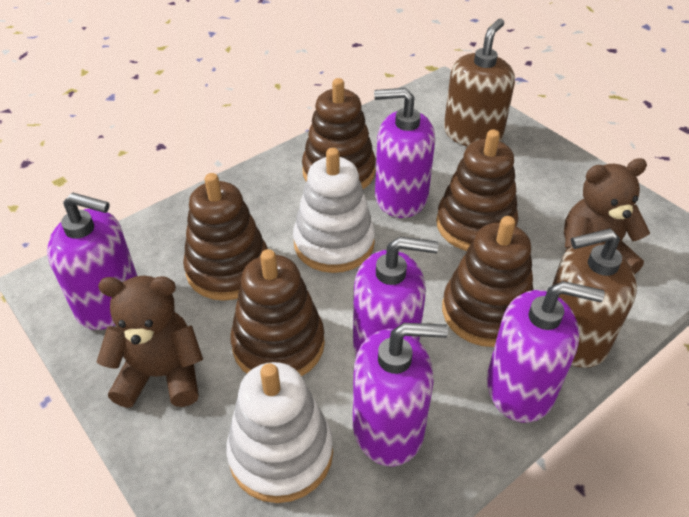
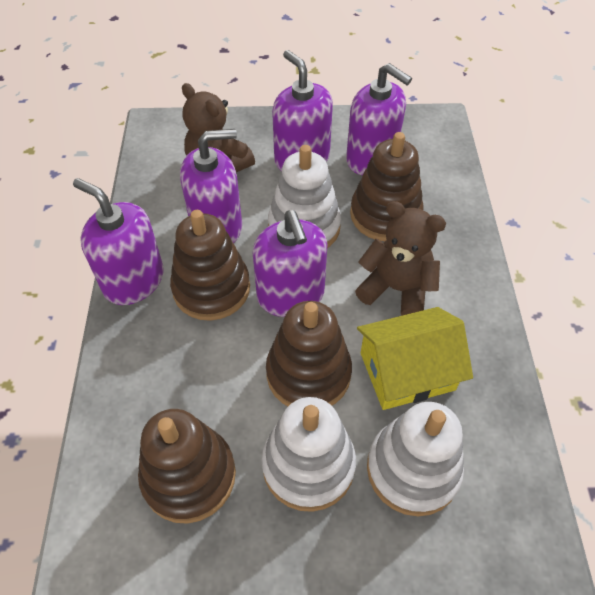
brown soap dispenser: [444,19,515,147] [552,228,637,368] = 2 -> none = 0
brown stacking toy: [183,173,268,301] [230,249,325,376] [302,78,376,189] [436,130,518,251] [442,216,533,347] = 5 -> [138,409,236,524] [170,210,250,321] [266,301,352,406] [350,132,424,241] = 4
white stacking toy: [226,362,333,503] [293,148,375,273] = 2 -> [262,397,356,512] [268,145,341,248] [367,402,464,516] = 3
yellow house: none = 0 -> [357,307,473,410] = 1

